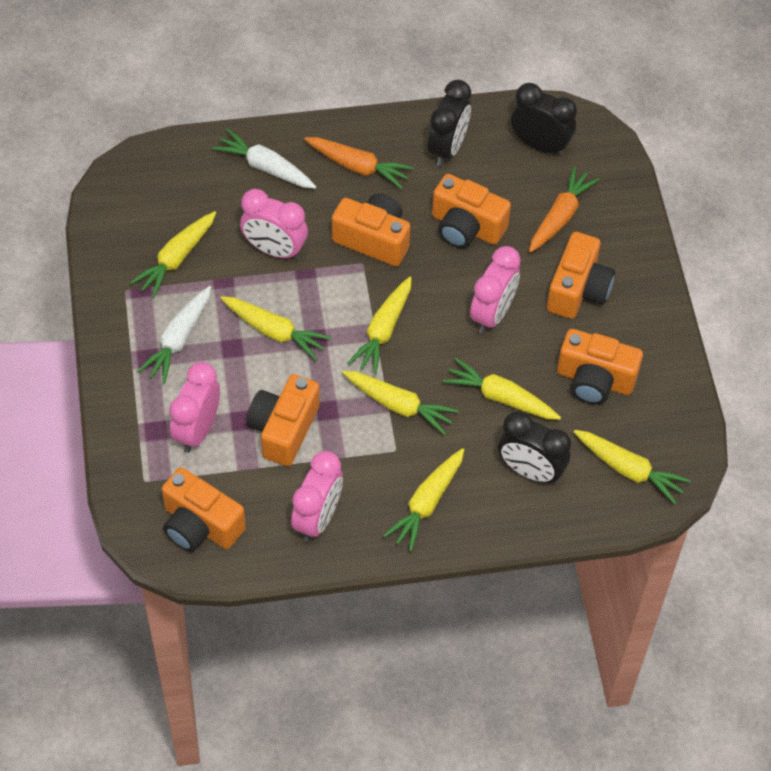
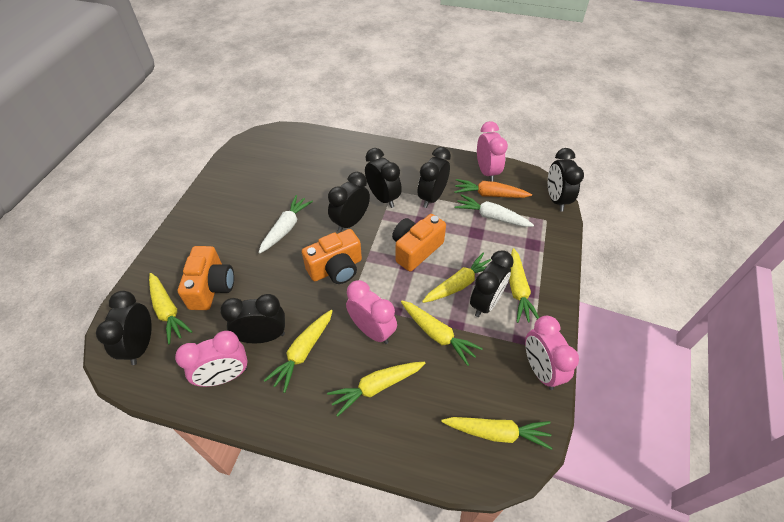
black clock: [428,80,471,167] [498,411,571,484] [511,83,577,156] = 3 -> [96,291,152,365] [220,294,285,343] [328,172,370,232] [365,148,402,208] [418,147,451,208] [470,250,514,317] [548,148,584,211] = 7
orange camera: [162,467,246,552] [247,374,320,466] [332,193,410,266] [432,174,511,248] [547,232,615,319] [557,329,643,405] = 6 -> [178,246,234,310] [302,229,362,284] [392,214,446,272] = 3
orange carrot: [304,137,414,189] [529,166,600,252] = 2 -> [454,179,532,198] = 1

